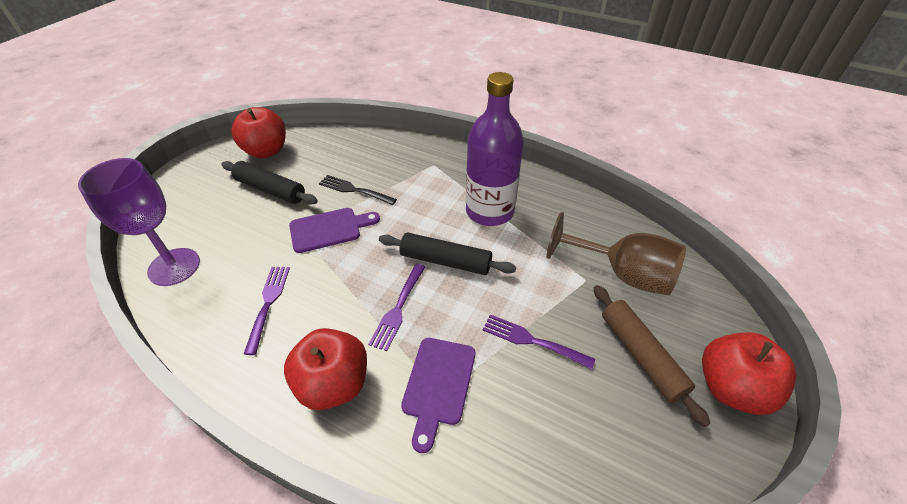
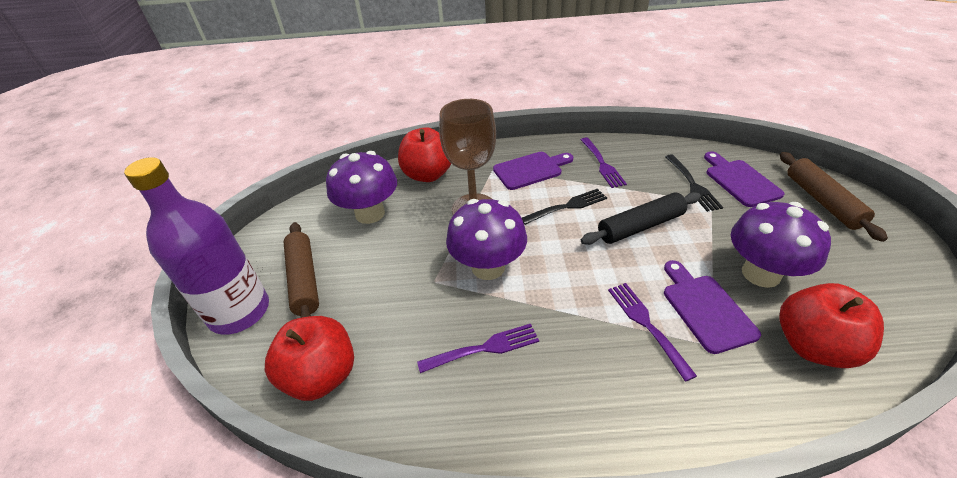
black fork: [319,175,397,205] = 1 -> [522,189,607,225] [665,154,724,212] = 2
black rolling pin: [221,161,318,204] [379,232,516,275] = 2 -> [581,192,701,245] = 1
brown rolling pin: [593,285,710,427] = 1 -> [284,222,319,318] [780,152,888,242] = 2
purple cutting board: [289,208,380,253] [401,338,475,453] = 2 -> [493,152,573,190] [664,260,761,354] [704,151,785,207] = 3
purple goblet: [78,158,200,286] = 1 -> none = 0
purple mushroom: none = 0 -> [326,151,397,224] [446,199,527,280] [731,202,831,288] = 3

